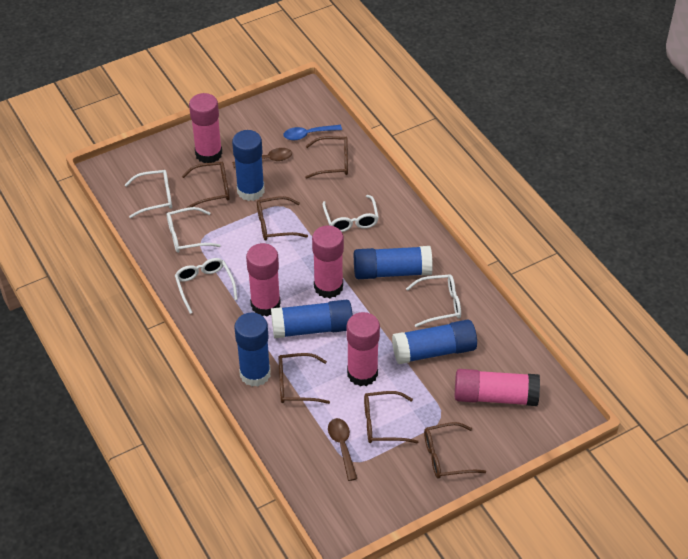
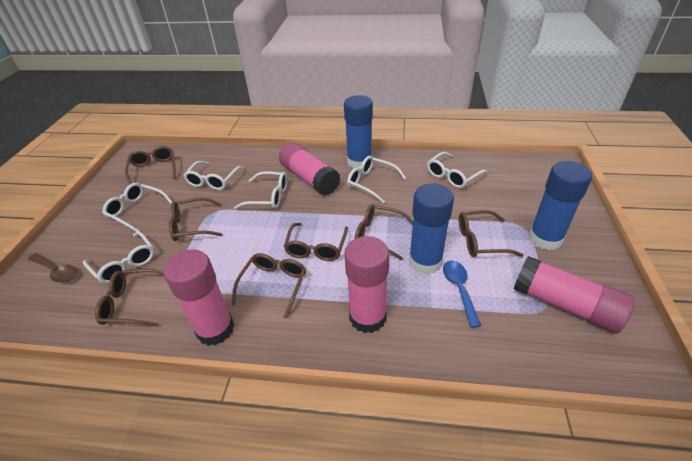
blue glue stick: [232,130,265,201] [234,312,271,387] [271,299,353,339] [354,246,433,279] [392,319,477,364] = 5 -> [344,95,373,169] [409,183,454,275] [529,161,592,251] = 3
brown glasses: [182,161,230,208] [257,196,308,241] [279,353,330,404] [305,136,348,179] [364,391,418,443] [424,422,486,479] = 6 -> [95,269,164,327] [125,146,176,185] [169,197,223,241] [232,253,306,318] [284,223,348,261] [354,204,413,260] [459,210,523,257] = 7
brown spoon: [232,148,292,168] [328,418,357,481] = 2 -> [28,253,77,283] = 1
pink glue stick: [189,93,222,163] [246,243,281,316] [312,225,344,298] [347,312,380,386] [455,369,540,406] = 5 -> [163,249,234,346] [279,142,340,196] [344,236,390,333] [514,256,635,333] = 4
white glasses: [125,170,172,218] [167,207,221,253] [175,258,238,314] [322,195,379,232] [406,275,461,327] = 5 -> [83,231,154,284] [102,183,172,232] [183,161,244,190] [234,171,287,209] [347,156,406,203] [427,152,488,188] = 6

